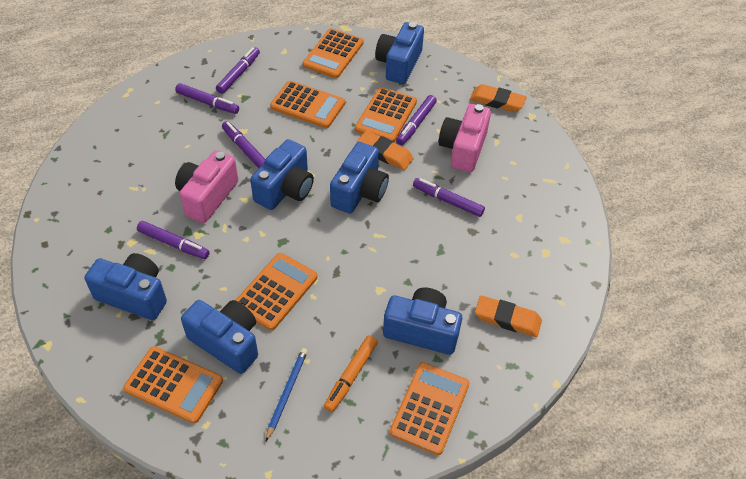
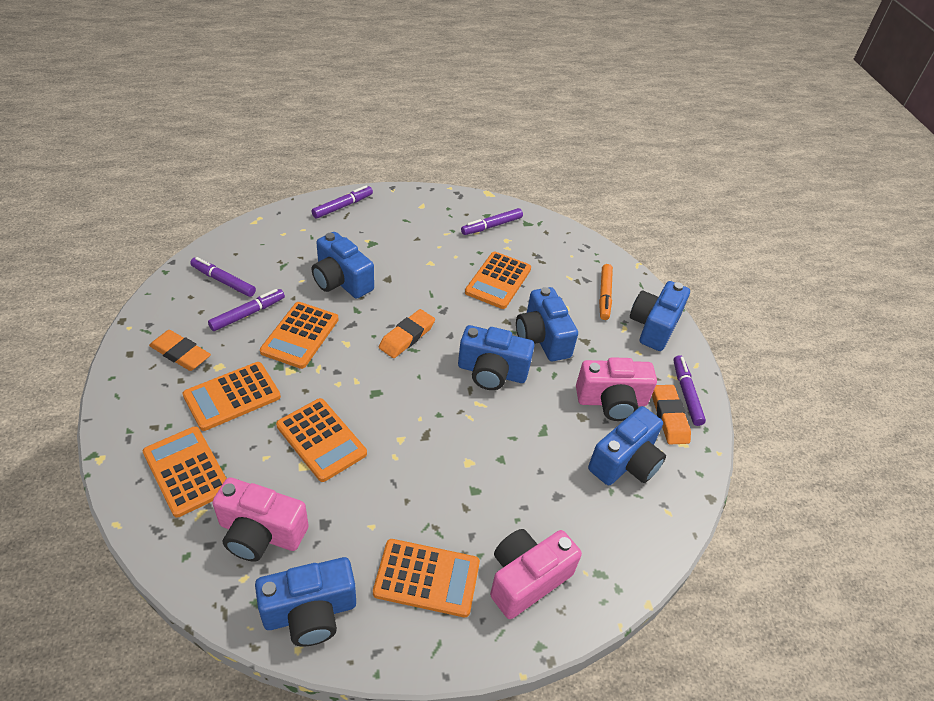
blue pencil: [266,348,308,441] = 1 -> none = 0
pink camera: [175,150,238,223] [439,104,491,173] = 2 -> [212,478,309,562] [490,529,582,619] [576,357,657,421] = 3
purple marker: [137,221,210,259] [175,83,239,114] [216,47,260,94] [222,121,265,168] [396,95,437,145] [413,178,485,217] = 6 -> [190,257,256,297] [208,289,285,331] [312,185,373,219] [461,208,523,235] [673,355,706,426] = 5

